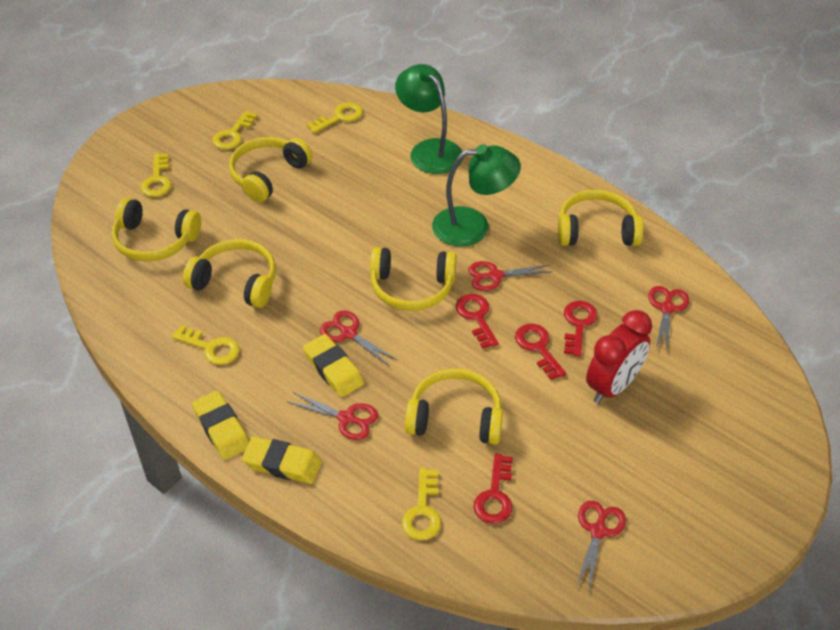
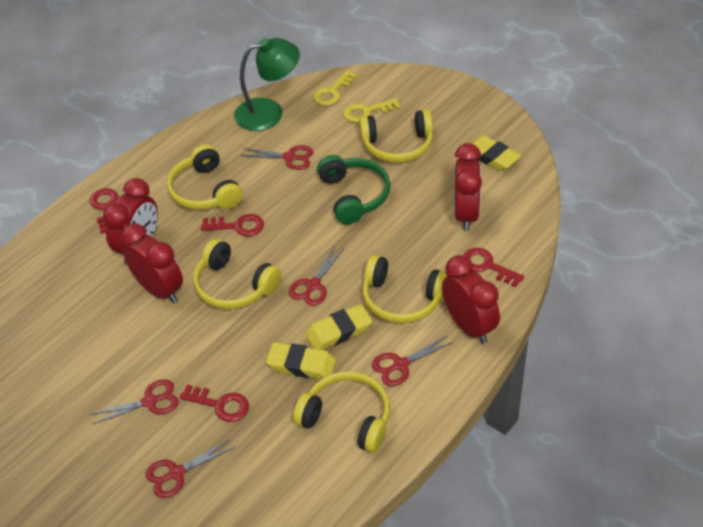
green headphones: none = 0 -> [317,155,390,224] = 1
green lamp: [395,64,463,174] [432,144,521,247] = 2 -> [234,38,300,131] = 1
red clock: [586,310,652,404] = 1 -> [103,178,158,264] [121,224,183,303] [442,255,500,344] [455,143,482,231] = 4
yellow headphones: [112,198,201,261] [183,239,276,308] [229,137,313,203] [370,247,456,311] [405,369,503,445] [558,190,644,246] = 6 -> [167,144,243,210] [193,239,281,309] [293,372,390,453] [359,109,433,163] [362,255,447,323] = 5
yellow key: [141,153,171,197] [171,325,239,365] [212,111,258,150] [307,102,363,133] [402,468,441,540] = 5 -> [314,71,357,106] [344,98,400,123] = 2

